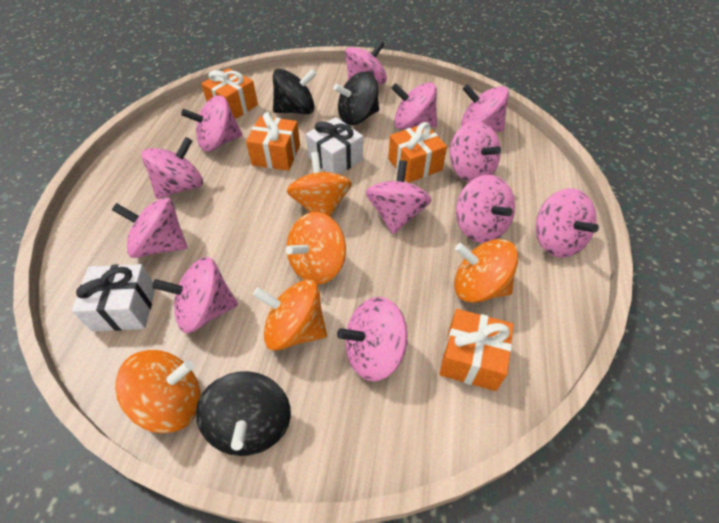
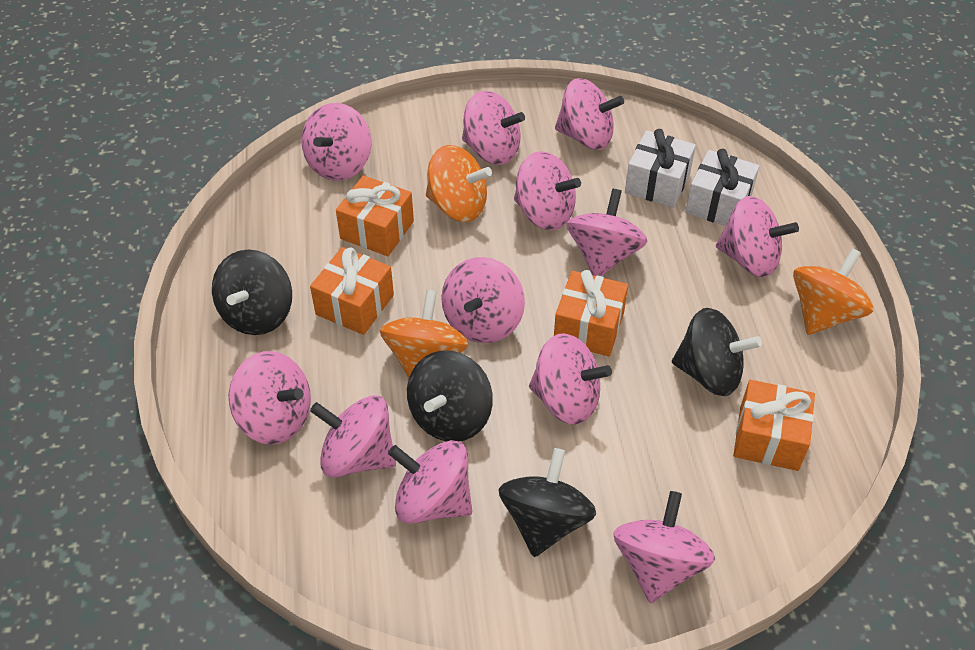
black spinning top: [196,371,291,456] [273,69,317,114] [333,72,379,125] = 3 -> [212,250,292,335] [407,350,493,441] [499,448,596,557] [672,308,762,396] = 4
orange spinning top: [115,350,201,433] [253,280,327,351] [286,212,346,285] [287,152,352,217] [454,239,518,303] = 5 -> [380,290,468,378] [426,145,492,222] [793,248,873,335] = 3

